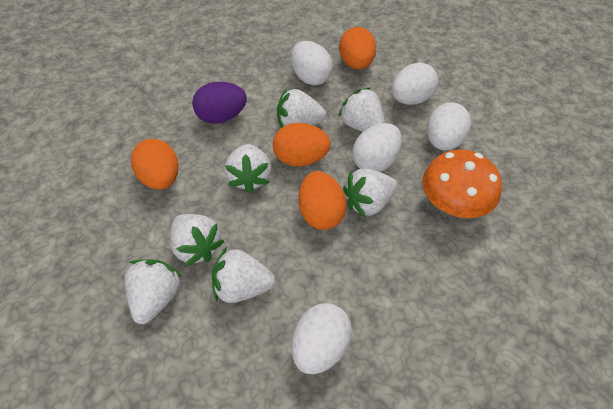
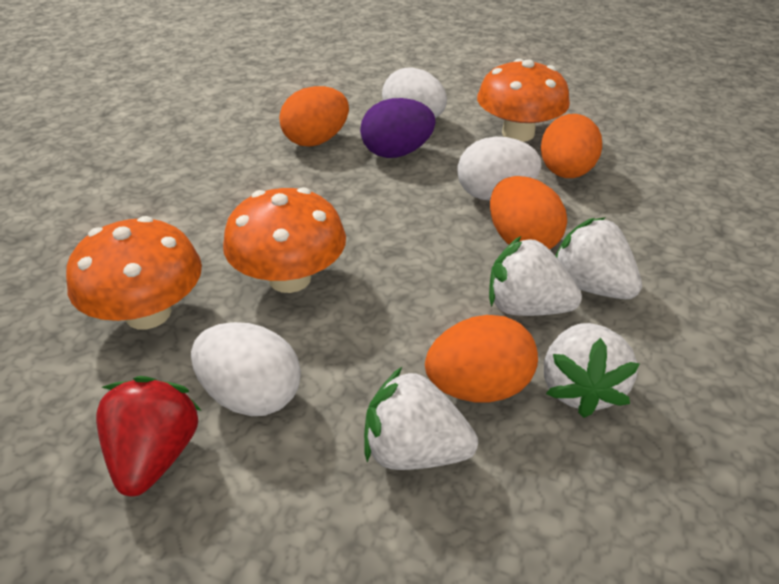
orange mushroom: [423,150,502,218] = 1 -> [66,216,202,329] [223,187,346,293] [477,59,570,142] = 3
red strawberry: none = 0 -> [96,376,201,496] = 1
white egg: [291,41,333,85] [292,303,352,374] [352,123,402,172] [392,63,438,105] [427,102,471,151] = 5 -> [191,322,301,416] [382,67,447,118] [458,137,541,200] = 3
white strawberry: [125,260,182,324] [170,214,224,267] [212,247,275,303] [225,144,271,193] [277,88,326,128] [338,87,385,132] [343,169,397,218] = 7 -> [364,367,478,470] [489,236,582,316] [544,323,640,418] [555,217,642,299] = 4

